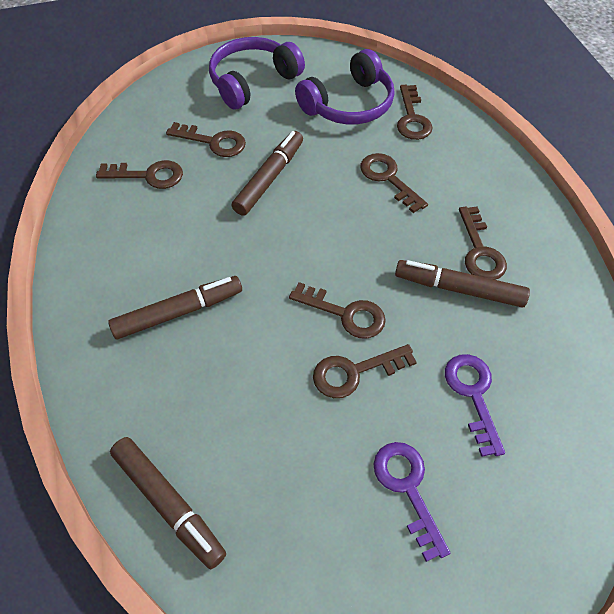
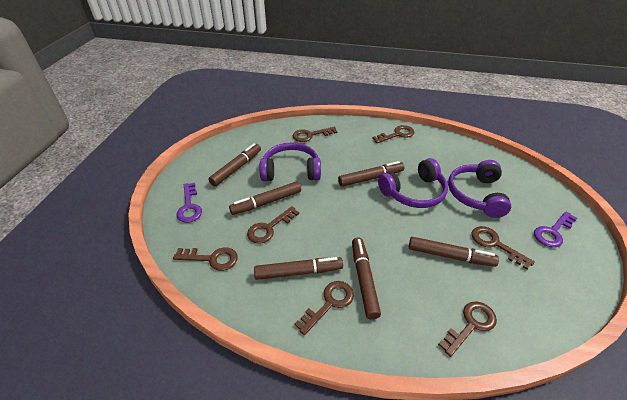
brown marker: [108,276,242,339] [110,437,226,569] [231,131,303,216] [395,260,530,307] = 4 -> [208,143,261,186] [229,181,301,215] [254,257,343,280] [338,161,405,187] [352,238,381,320] [409,237,499,267] = 6
purple headphones: [209,37,305,110] [295,49,395,124] = 2 -> [259,142,321,181] [378,158,448,208] [448,160,511,218] = 3

